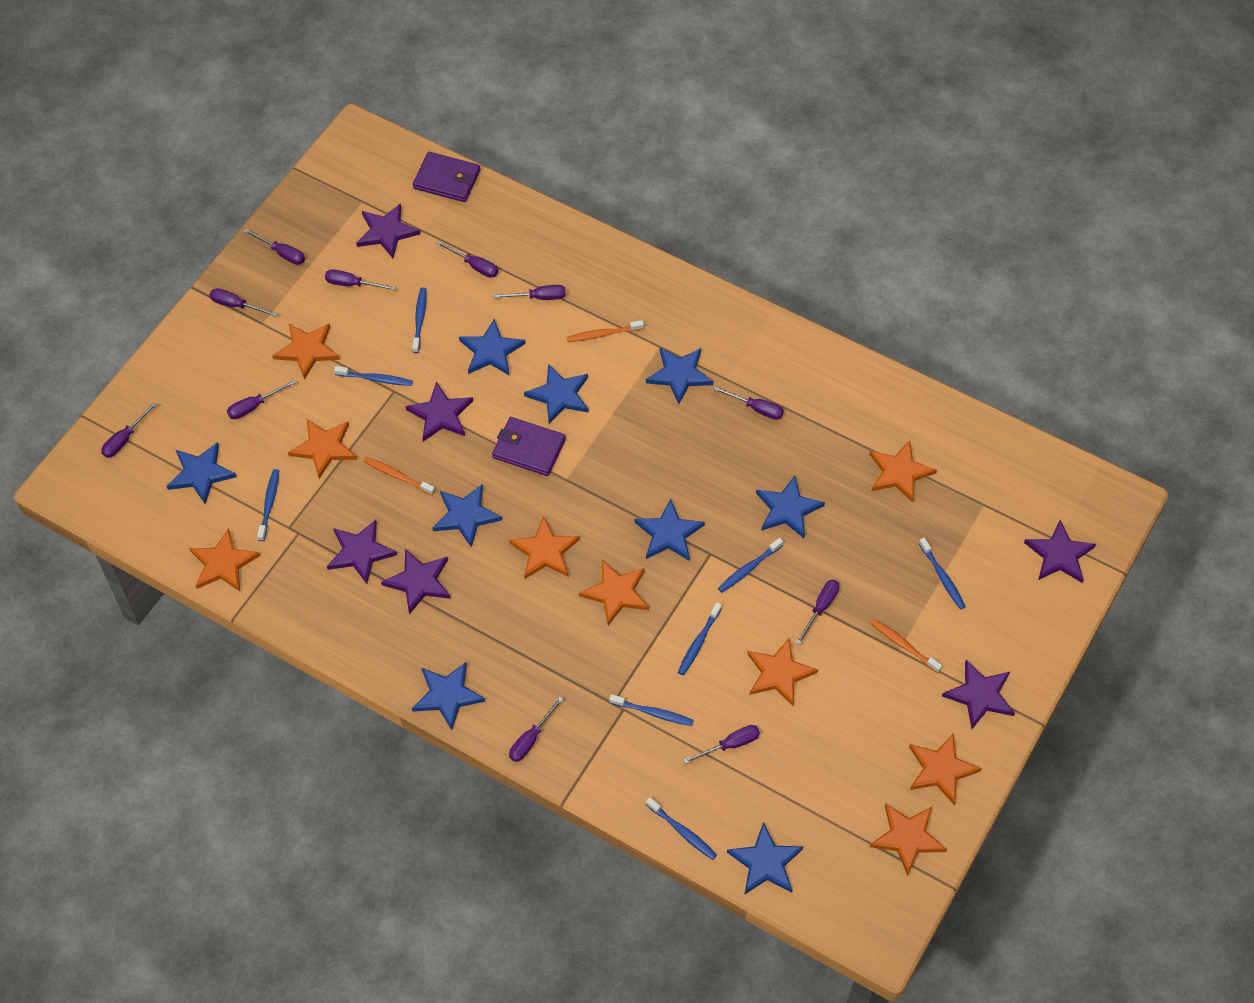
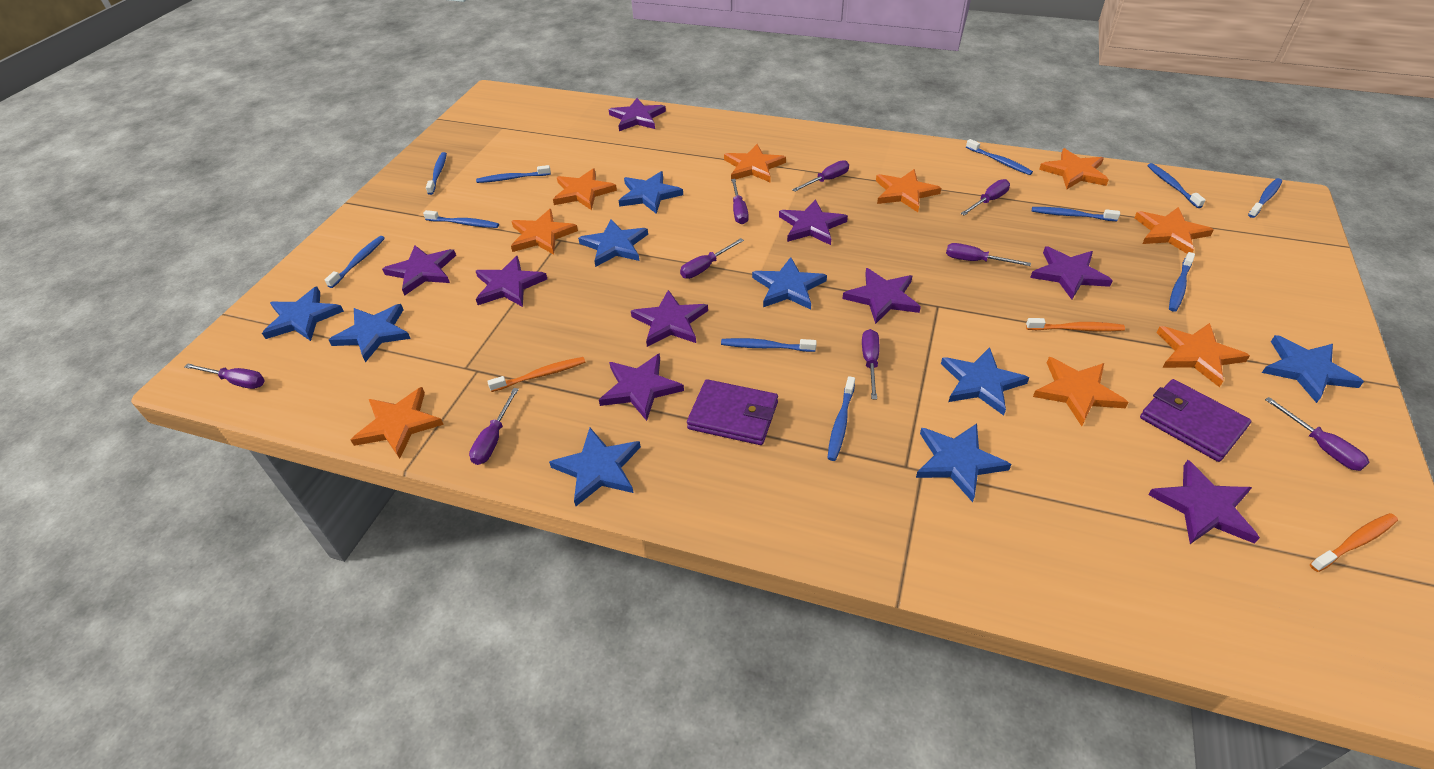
blue toothbrush: [257,469,279,541] [334,366,413,386] [412,287,427,353] [609,694,694,726] [646,797,717,860] [678,602,722,675] [718,538,783,593] [919,537,966,610] = 8 -> [325,236,385,288] [423,210,499,228] [426,152,447,195] [476,165,551,183] [721,338,817,352] [828,376,855,461] [966,139,1033,175] [1032,207,1120,221] [1147,163,1206,208] [1169,252,1195,312] [1248,178,1282,218] = 11
purple screwdriver: [101,402,157,458] [210,288,278,317] [227,380,296,419] [244,229,305,265] [325,269,396,291] [436,241,498,278] [493,285,566,300] [509,697,563,762] [683,725,760,764] [713,386,784,420] [796,580,839,644] = 11 -> [185,364,265,389] [469,388,519,465] [680,238,744,279] [731,179,749,224] [792,160,849,192] [862,329,880,400] [946,243,1031,266] [961,179,1010,215] [1265,397,1370,471] = 9
purple star: [327,520,397,584] [356,203,420,258] [381,549,451,614] [405,381,473,442] [942,660,1015,729] [1024,520,1096,583] = 6 -> [382,245,456,296] [476,256,547,307] [599,353,684,421] [609,98,666,131] [631,290,708,347] [779,199,848,245] [842,268,921,324] [1030,246,1113,300] [1148,460,1260,544] = 9

